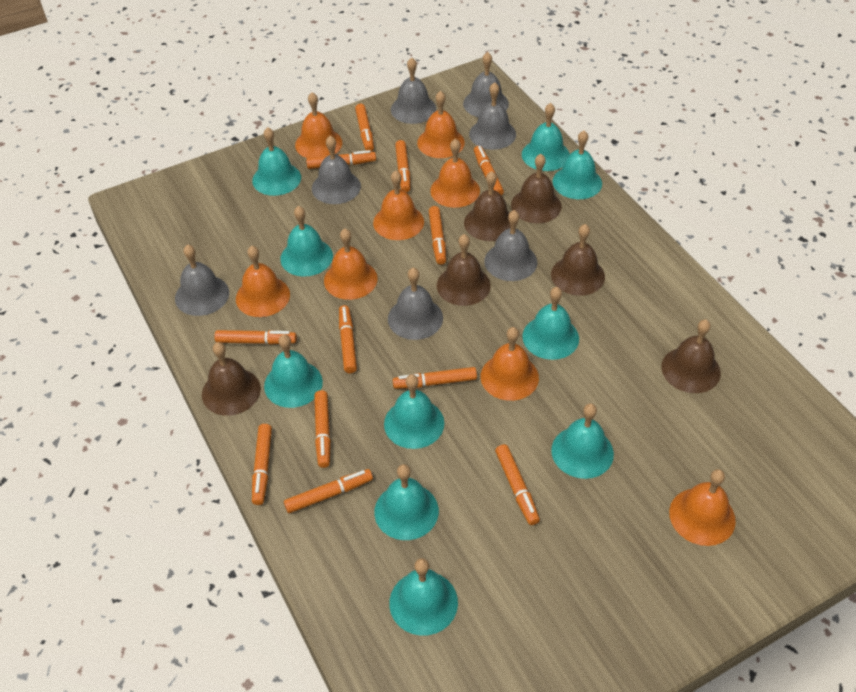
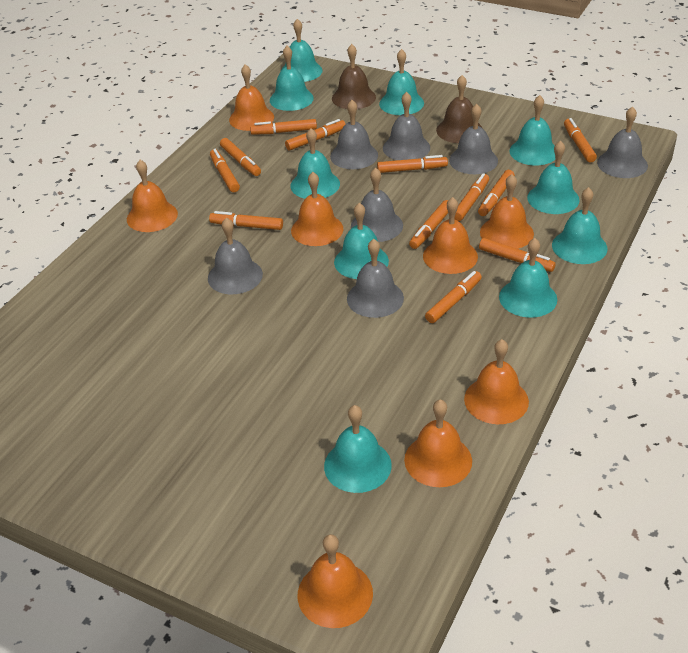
brown bell: [202,342,261,416] [437,234,491,306] [464,171,510,241] [511,154,562,223] [551,224,605,296] [661,319,721,393] = 6 -> [332,44,376,109] [436,75,482,143] = 2

